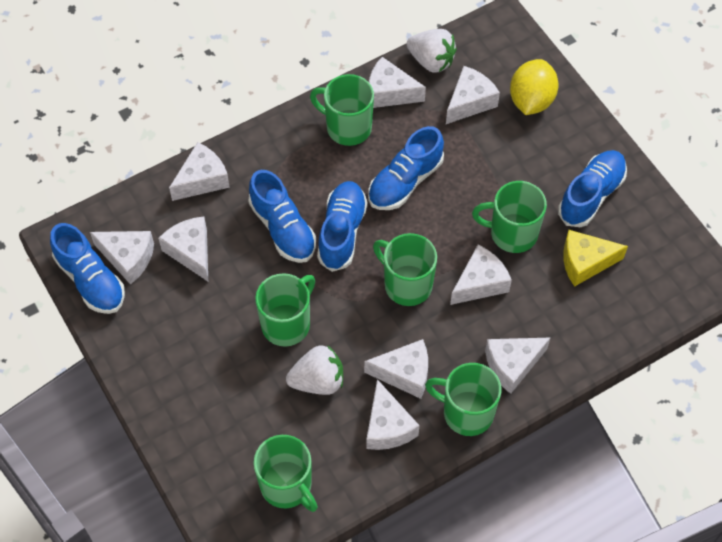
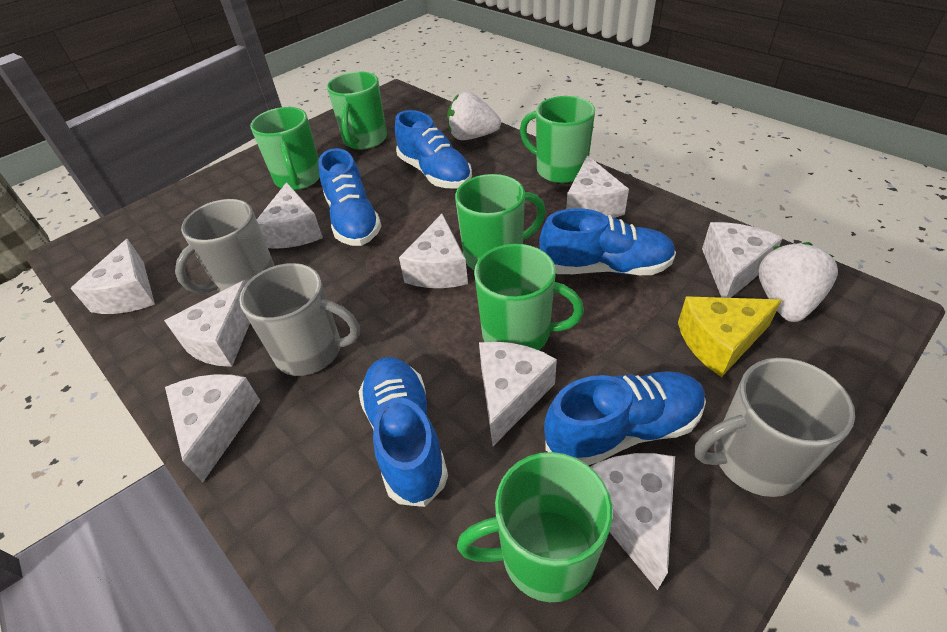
grey mug: none = 0 -> [175,199,275,293] [239,263,360,376] [694,358,855,497] = 3
yellow lemon: [510,59,559,115] = 1 -> none = 0

